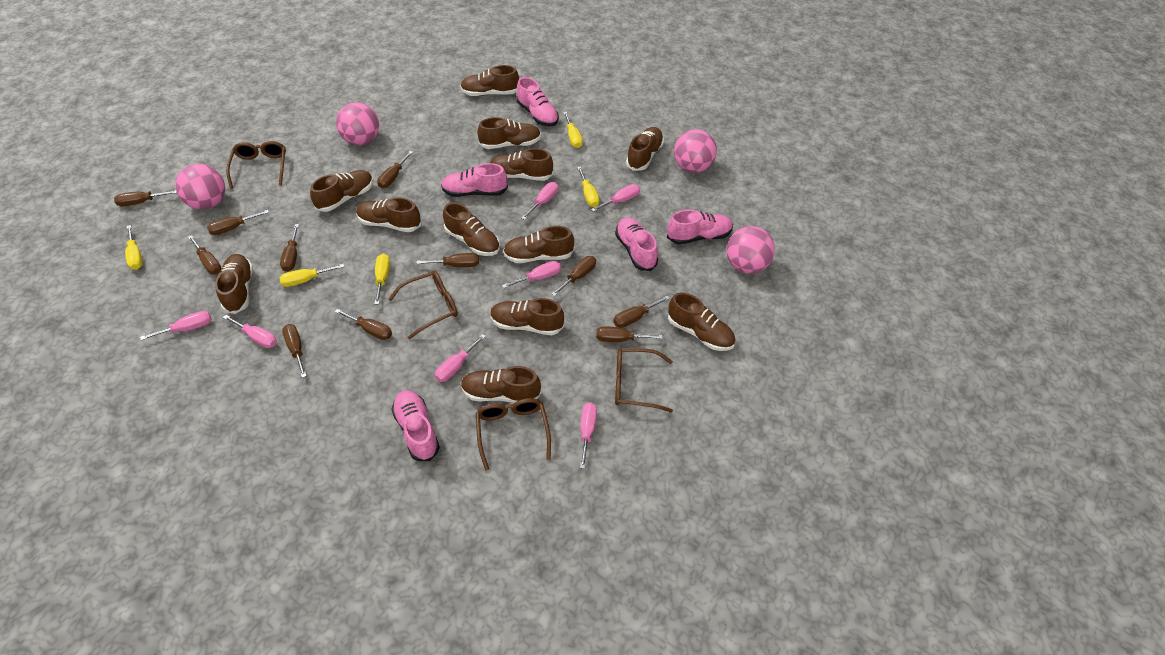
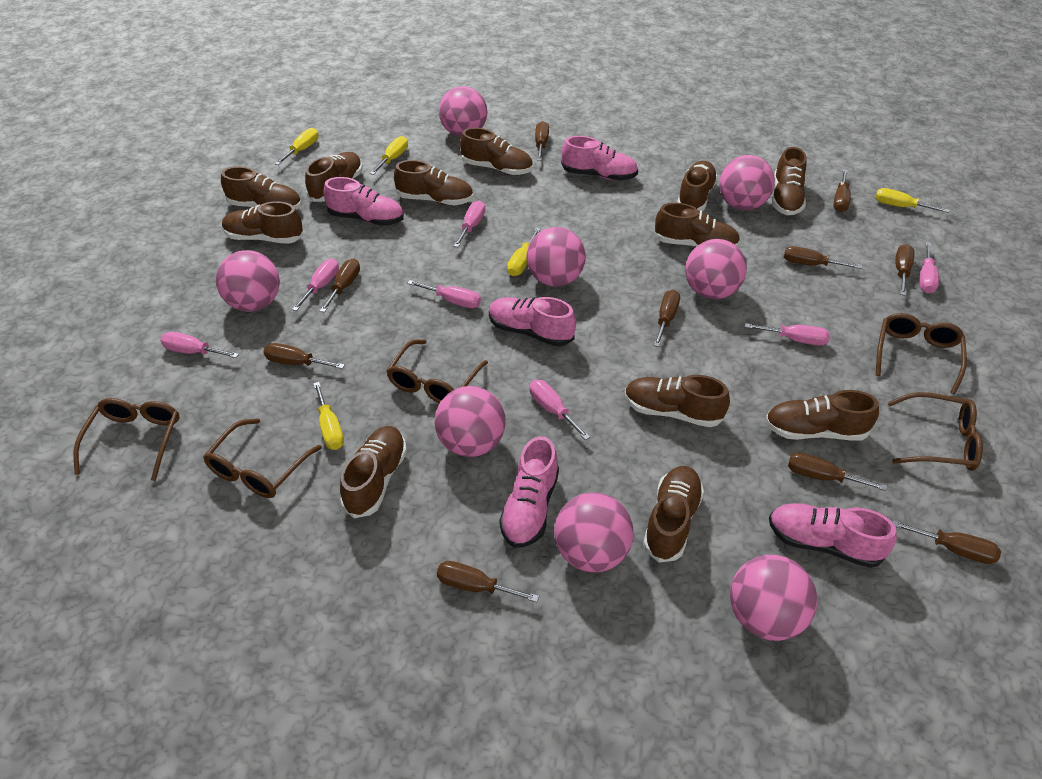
brown glasses: [226,141,286,189] [388,271,458,339] [476,398,551,470] [615,348,673,412] = 4 -> [73,398,179,481] [203,418,322,498] [386,339,488,404] [876,313,967,394] [887,392,983,471] = 5
brown screwdriver: [114,190,177,206] [188,235,222,274] [207,210,269,235] [280,224,299,272] [282,324,307,378] [335,309,392,340] [377,151,413,188] [416,253,479,267] [552,256,596,296] [596,326,663,342] [613,295,670,328] = 11 -> [263,343,345,369] [320,259,360,313] [437,561,539,602] [535,121,549,161] [654,290,680,347] [784,246,862,269] [788,453,887,491] [833,169,851,212] [892,520,1001,564] [896,244,914,296] = 10
pink ball: [175,164,225,209] [336,102,379,145] [674,129,717,173] [727,226,775,274] = 4 -> [216,250,280,312] [434,386,506,457] [439,86,488,137] [526,227,586,287] [554,492,633,573] [685,239,747,299] [719,155,775,210] [730,555,817,641] = 8

